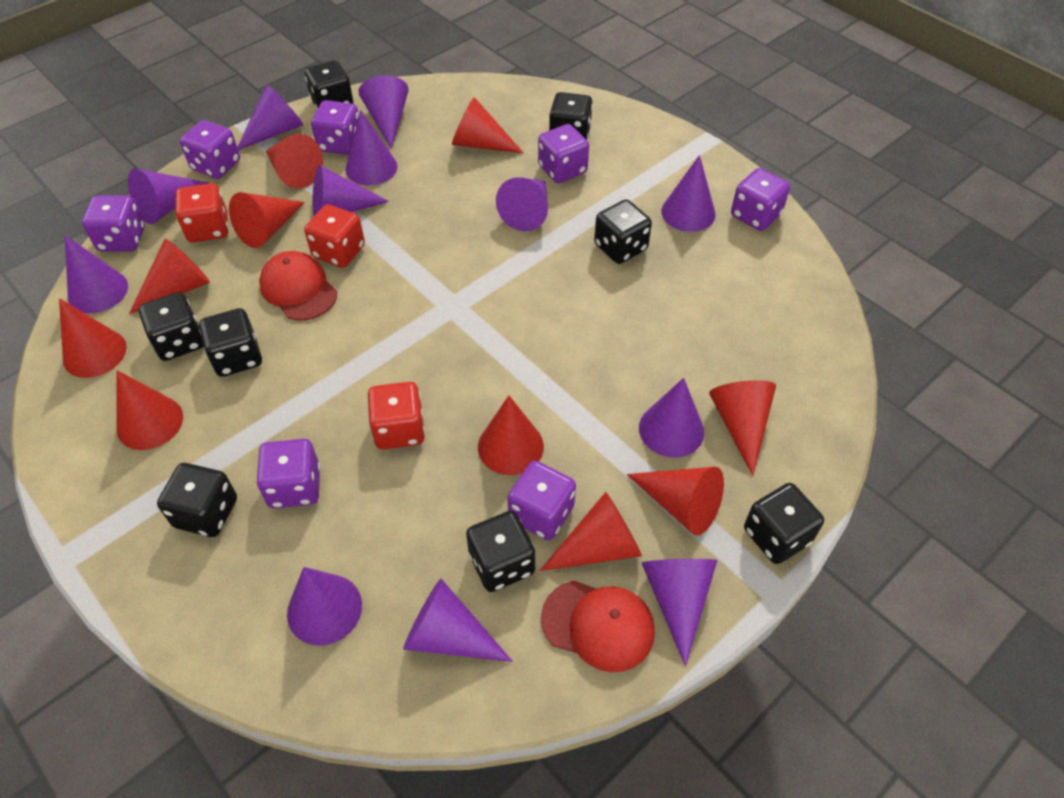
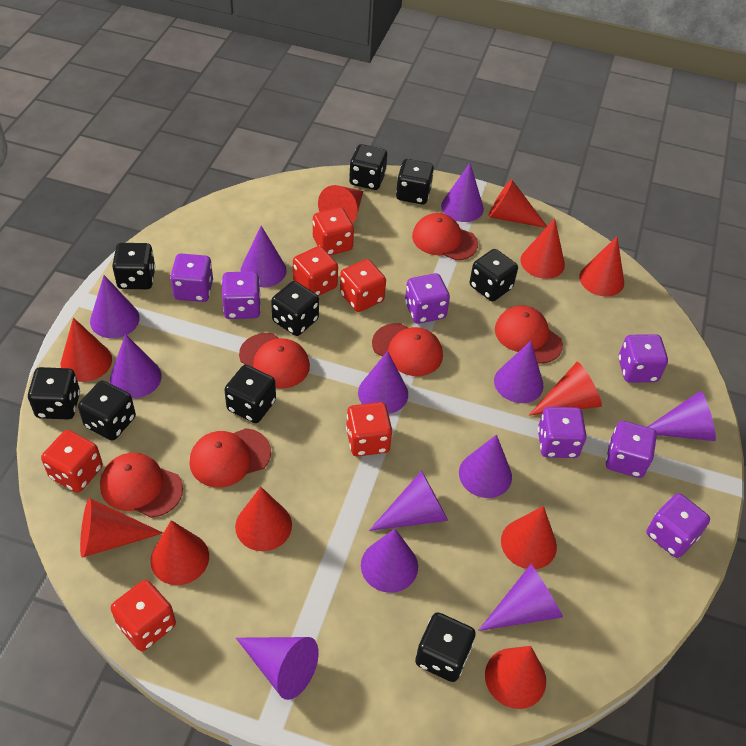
black dice: [139,292,204,361] [157,463,237,537] [199,308,262,377] [305,60,353,109] [466,511,535,592] [549,92,593,140] [594,199,652,264] [744,483,824,564] = 8 -> [28,367,80,420] [78,381,136,441] [112,243,155,289] [224,365,276,423] [271,281,319,336] [349,144,387,190] [396,159,434,204] [415,612,476,682] [469,249,518,301] = 9
red cap: [259,251,337,320] [541,580,655,672] = 2 -> [100,453,183,518] [189,428,271,487] [239,333,310,389] [372,323,443,376] [412,213,478,261] [495,305,563,363] = 6
red cone: [59,298,127,378] [117,370,183,450] [129,239,210,314] [229,192,305,248] [266,134,323,189] [452,97,524,154] [478,396,544,475] [540,492,642,571] [627,467,724,536] [709,380,776,476] = 10 -> [61,318,112,382] [80,498,163,558] [150,520,209,585] [235,487,292,551] [318,185,363,224] [485,646,546,709] [488,179,547,228] [501,506,557,569] [520,218,565,279] [528,362,602,416] [579,237,624,297] = 11
red dice: [175,183,228,243] [304,204,365,268] [367,382,425,449] = 3 -> [41,430,103,493] [111,580,176,651] [293,246,338,296] [313,208,354,255] [340,259,386,312] [346,402,393,456] = 6

